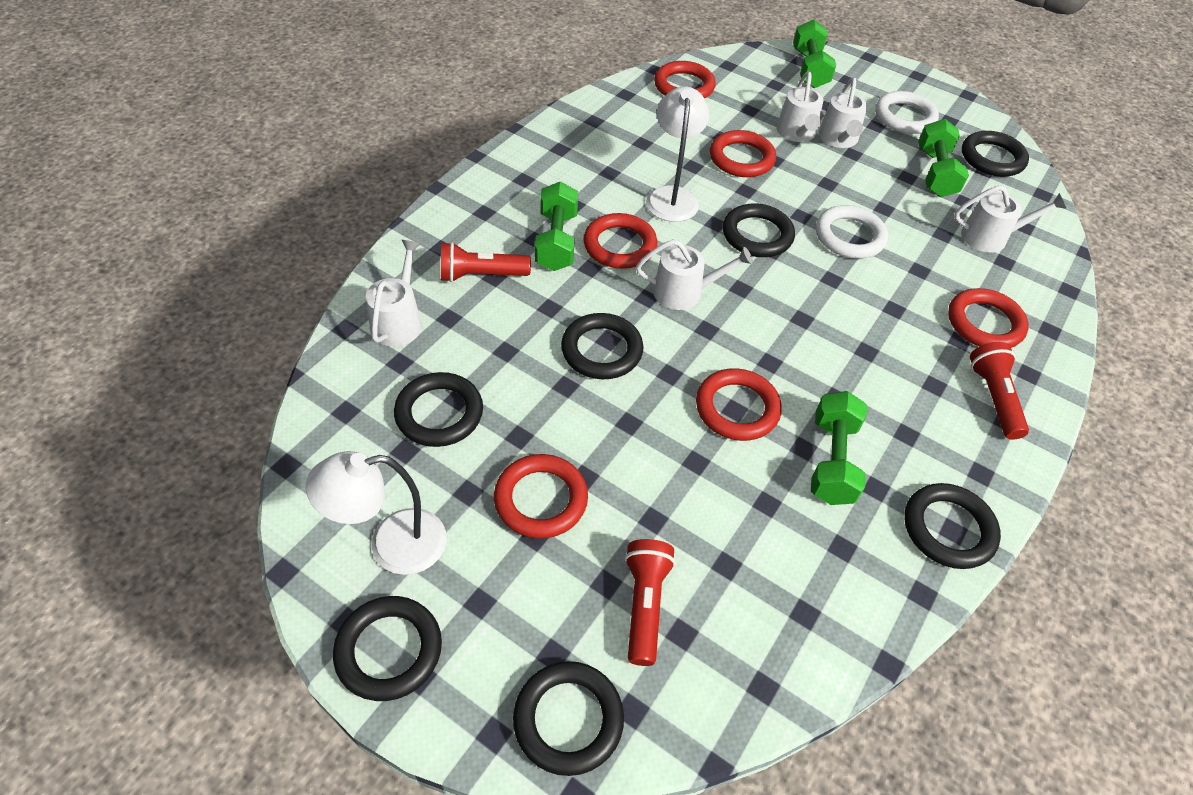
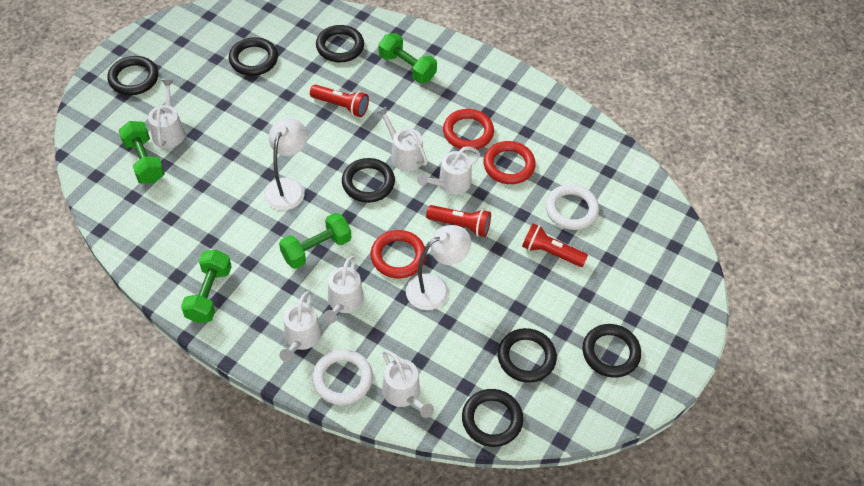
red ring: [494,454,588,539] [583,213,657,269] [654,61,716,98] [696,368,782,441] [710,130,776,177] [948,288,1029,348] = 6 -> [371,230,426,278] [443,109,494,149] [483,141,536,184] = 3
white watering can: [366,240,422,347] [636,239,753,310] [776,72,823,142] [819,78,867,148] [954,185,1066,253] = 5 -> [148,80,185,148] [280,291,321,363] [323,256,364,323] [376,107,428,171] [382,350,434,418] [417,147,480,195] = 6

